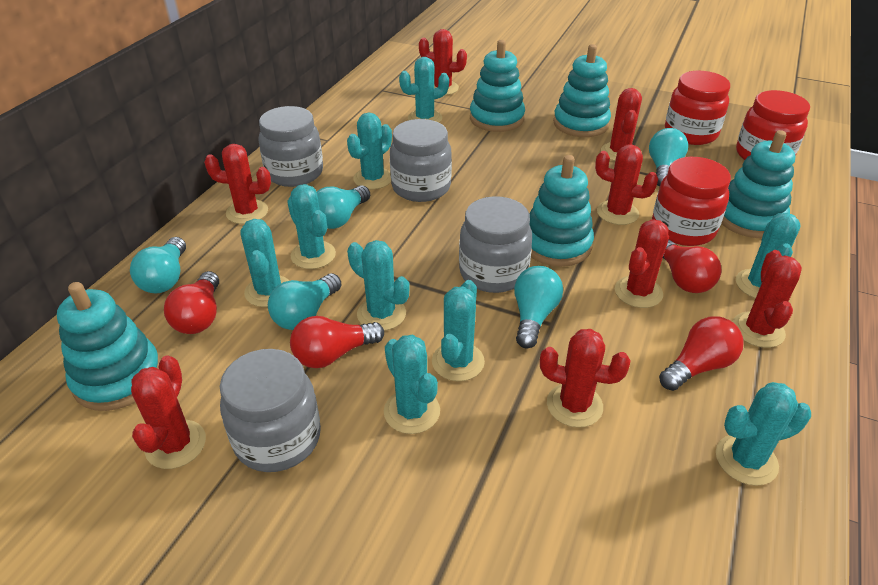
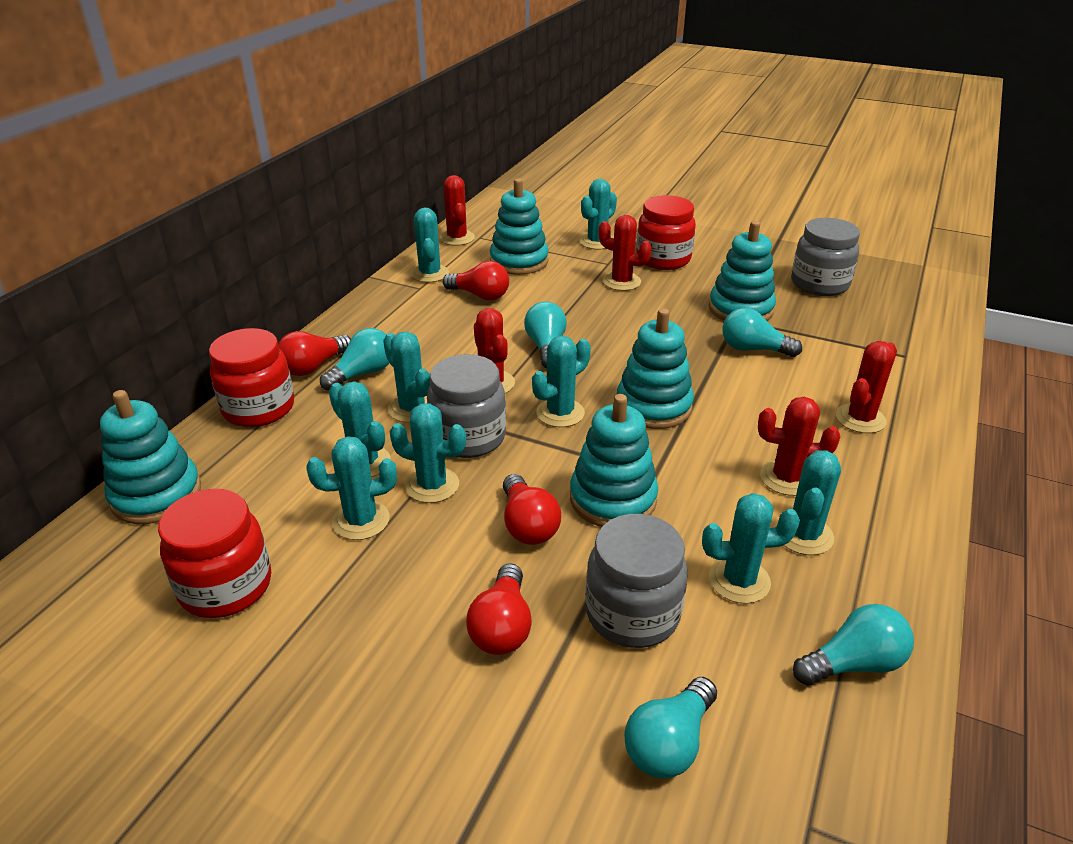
grey jar: [220,349,321,472] [258,106,323,187] [390,119,452,202] [459,196,532,293] = 4 -> [427,354,506,458] [586,514,688,648] [791,218,860,296] = 3
red cactus: [131,355,206,469] [204,144,271,224] [419,29,467,95] [540,329,631,428] [595,144,658,225] [601,88,642,161] [615,219,669,308] [733,250,802,348] = 8 -> [440,175,475,246] [474,308,515,393] [599,215,652,291] [758,397,840,496] [836,341,897,433] = 5

